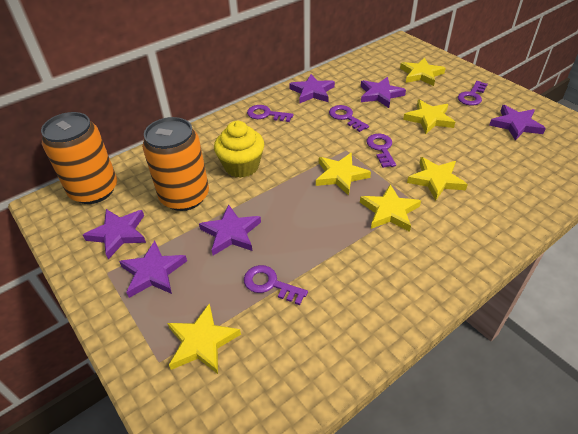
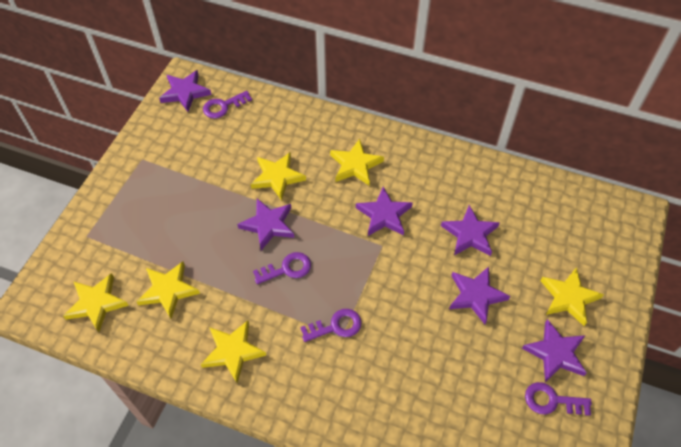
orange can: [41,112,117,204] [142,117,209,211] = 2 -> none = 0
purple key: [244,265,308,305] [247,105,294,122] [329,105,369,132] [367,134,396,168] [458,81,488,106] = 5 -> [203,91,252,119] [253,252,311,284] [300,309,362,342] [525,382,592,416] = 4
yellow cupcake: [214,121,264,178] = 1 -> none = 0

